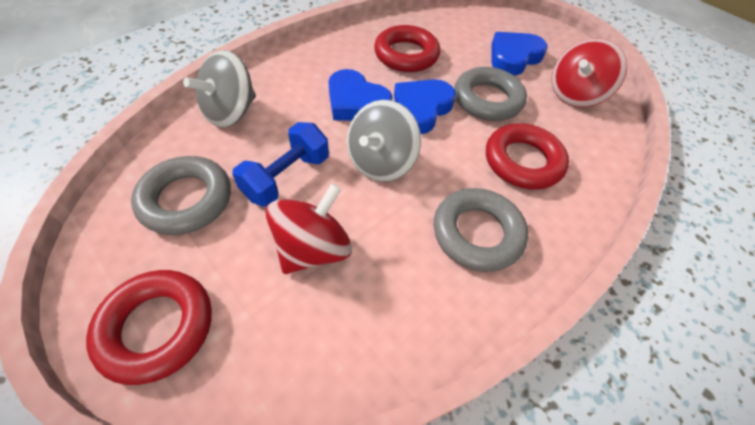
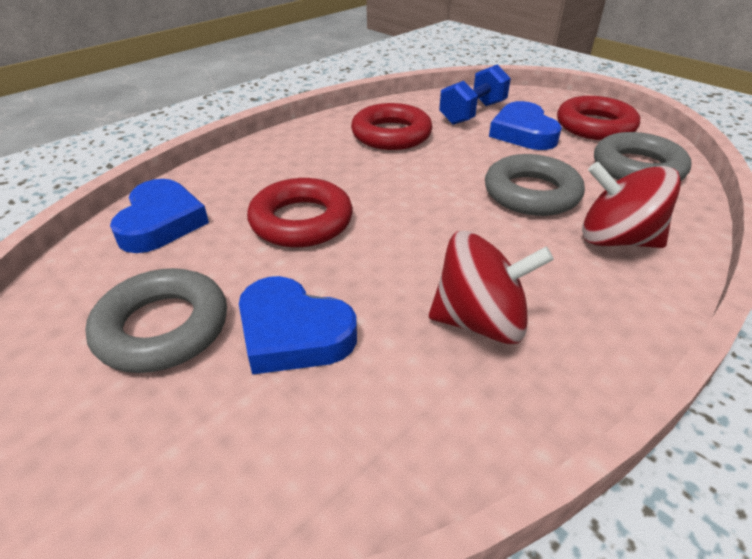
grey spinning top: [183,50,256,128] [347,100,421,182] = 2 -> none = 0

